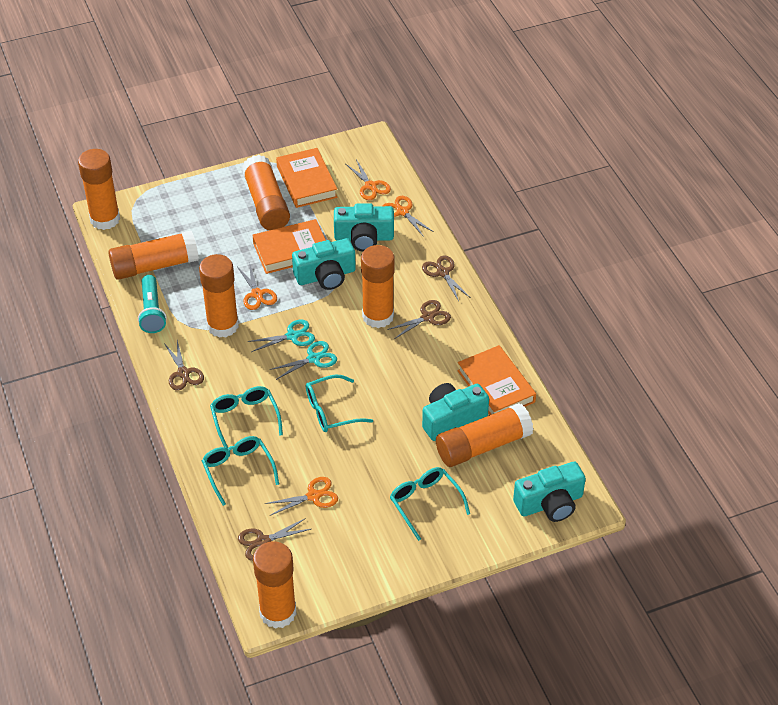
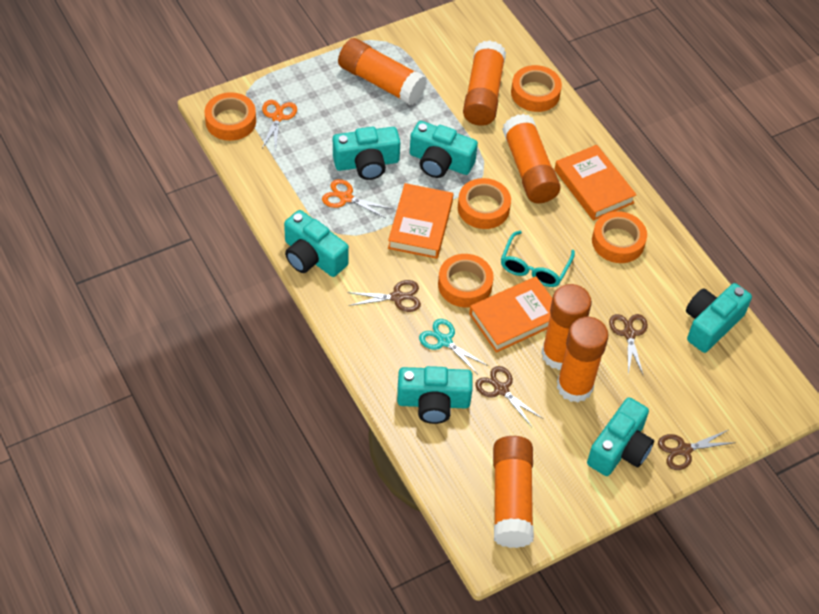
orange glue stick: [78,149,120,230] [108,231,199,280] [199,254,239,338] [242,155,290,230] [253,541,296,629] [361,245,395,328] [436,403,534,467] = 7 -> [338,38,427,105] [463,40,506,126] [493,436,534,548] [502,114,561,203] [541,284,592,370] [557,317,609,403] = 6
orange scissors: [238,262,277,310] [265,477,338,516] [346,159,391,200] [383,196,434,237] = 4 -> [262,100,297,152] [322,179,392,218] = 2
orange tape: none = 0 -> [205,92,256,141] [438,254,494,307] [458,178,511,229] [511,65,562,112] [592,211,647,263] = 5
turquoise camera: [292,238,356,290] [334,203,394,251] [422,383,489,441] [513,462,586,522] = 4 -> [284,210,349,277] [333,127,400,180] [397,366,473,424] [410,121,478,178] [587,397,654,476] [686,283,752,353] = 6
turquoise flashlight: [138,275,167,333] = 1 -> none = 0
turquoise glasses: [202,436,279,506] [210,386,283,448] [306,375,373,432] [390,467,470,541] = 4 -> [501,231,575,287] = 1
turquoise scissors: [247,320,315,352] [270,341,337,380] = 2 -> [419,319,488,373] = 1

